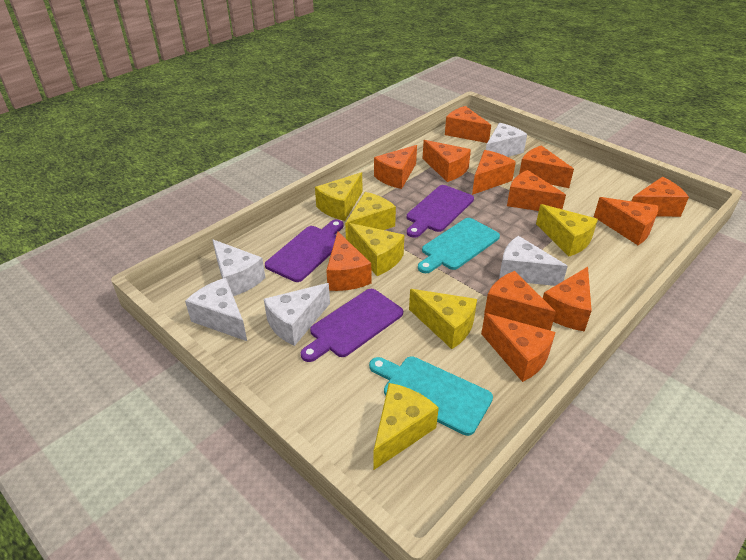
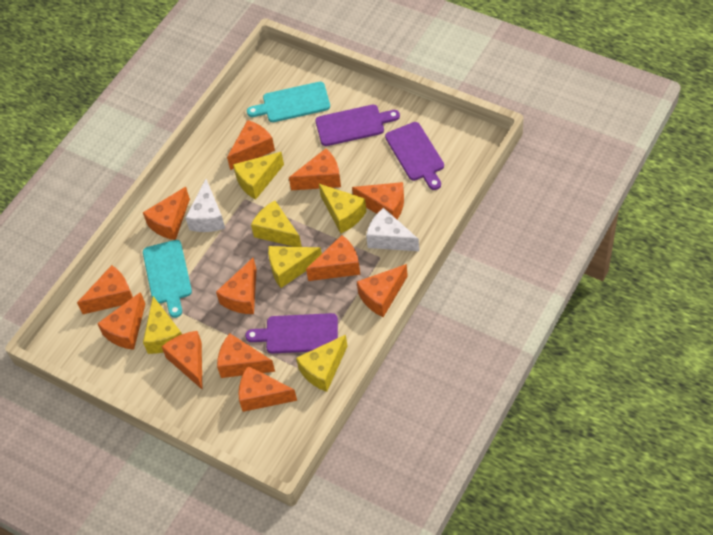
white cheese: [185,278,247,341] [212,239,265,296] [264,283,330,346] [486,123,527,157] [499,236,568,286] = 5 -> [185,179,225,232] [366,208,419,251] = 2

